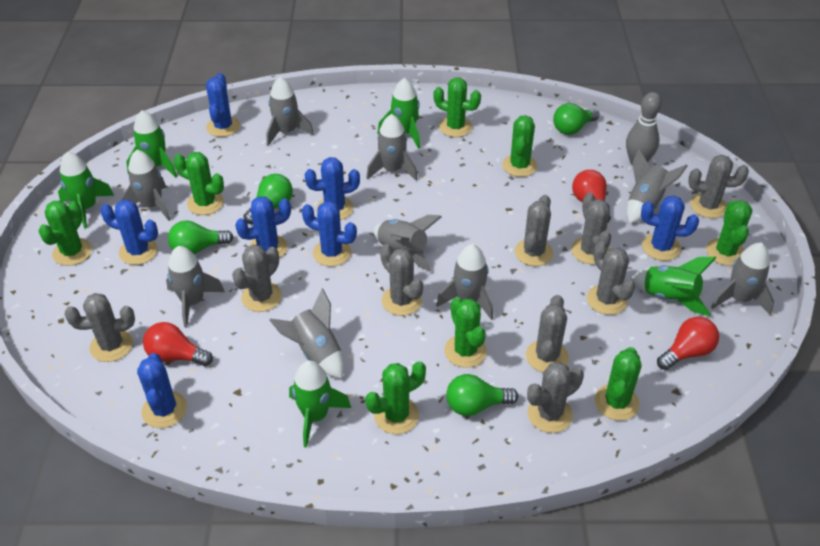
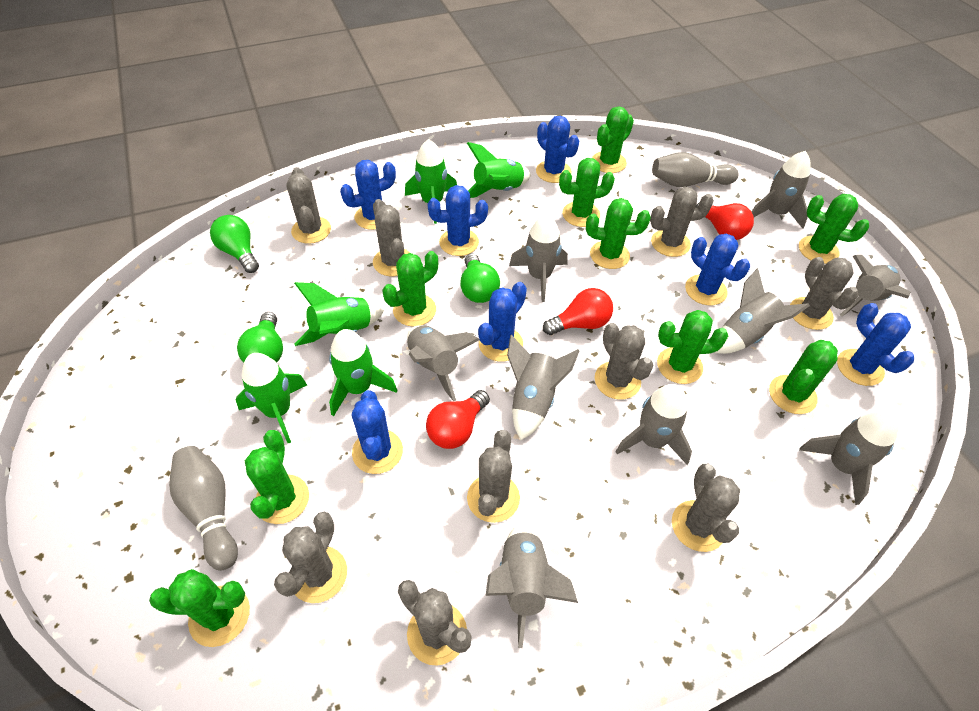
green cactus: [38,200,92,266] [174,152,224,215] [365,361,426,434] [434,77,481,137] [444,297,487,368] [502,115,537,177] [594,347,641,421] [706,200,752,266] = 8 -> [149,569,250,647] [245,430,309,524] [383,251,438,326] [559,158,615,227] [586,198,651,269] [592,106,634,173] [657,310,728,384] [769,340,838,414] [799,194,869,264] = 9
green light bulb: [168,220,233,255] [243,174,293,224] [446,374,518,416] [553,103,600,135] = 4 -> [210,215,259,273] [237,312,283,363] [460,253,500,303] = 3
grey bowling pin: [626,92,662,166] = 1 -> [169,446,238,571] [652,152,738,187] = 2

